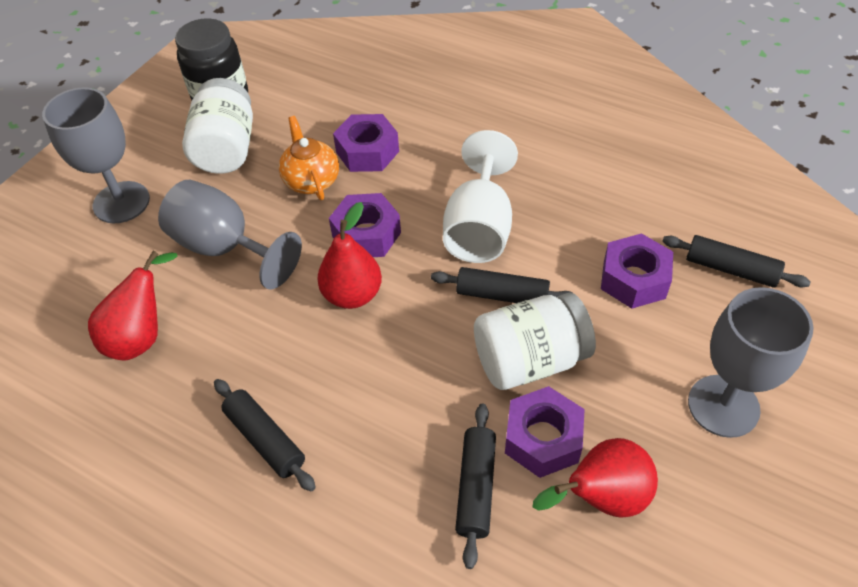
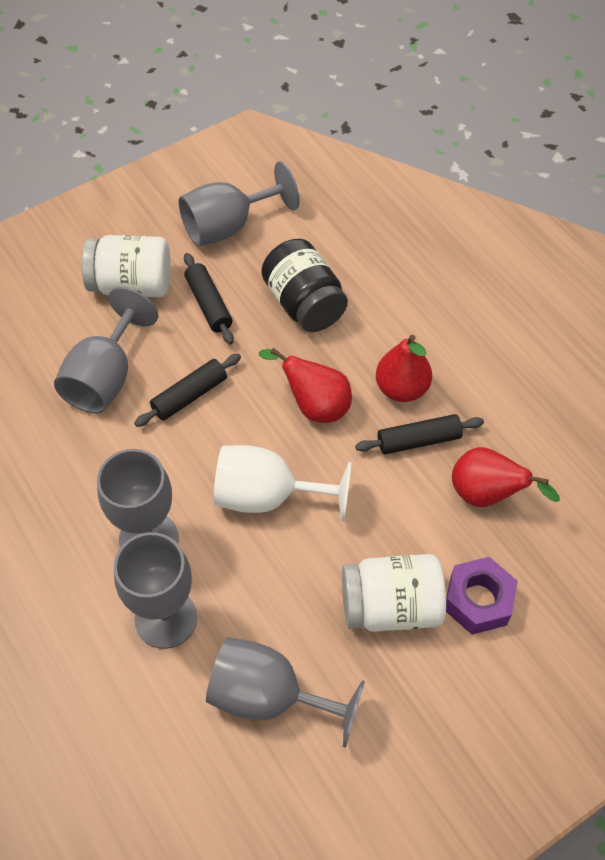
black rolling pin: [214,379,316,492] [431,267,572,303] [455,404,496,569] [662,235,811,288] = 4 -> [134,353,241,427] [184,253,234,344] [355,414,484,454] = 3
grey goblet: [42,87,150,223] [158,180,302,289] [688,287,814,438] = 3 -> [54,287,159,414] [97,449,179,548] [114,532,197,649] [178,161,299,246] [206,637,365,748] = 5
orange teapot: [279,116,339,200] = 1 -> none = 0
purple nut: [329,193,401,257] [333,114,399,172] [505,386,585,478] [601,233,673,309] = 4 -> [446,557,518,635] = 1

